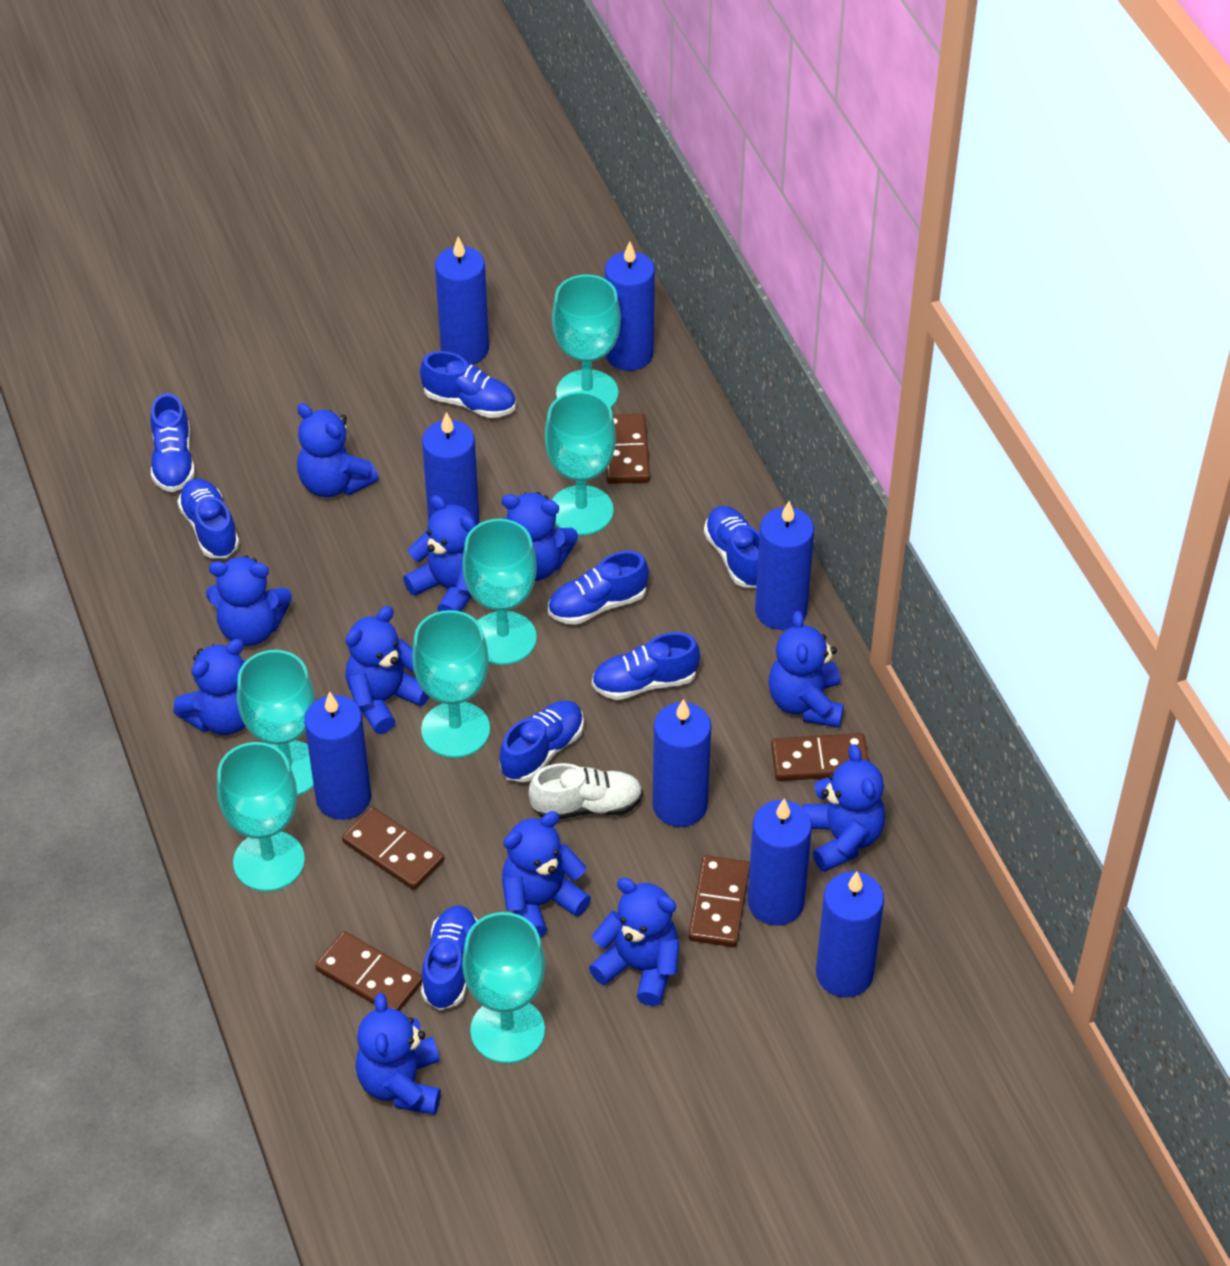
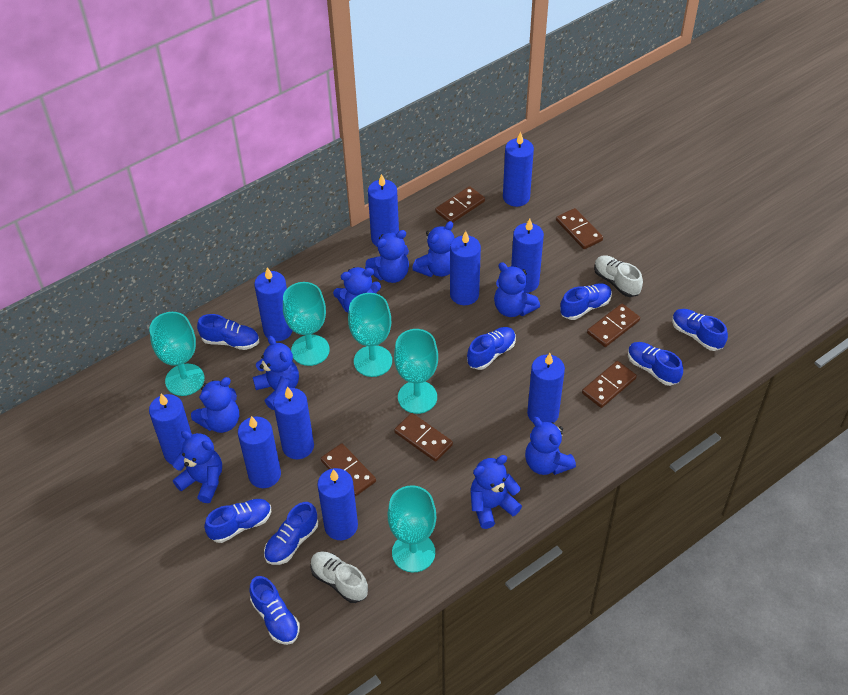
blue candle: [304,692,371,820] [422,412,479,525] [435,237,489,365] [605,242,655,371] [652,699,711,827] [748,798,812,926] [755,501,814,630] [816,871,884,998] = 8 -> [149,393,192,464] [238,416,281,488] [254,267,293,341] [273,387,314,459] [317,468,358,540] [368,174,399,246] [450,231,481,305] [503,132,534,207] [511,218,544,293] [527,353,565,423] = 10
blue teddy bear: [173,639,246,735] [206,556,292,646] [297,403,379,498] [345,606,429,734] [356,993,441,1114] [403,495,476,612] [501,492,578,581] [502,811,591,938] [589,878,679,1006] [768,611,844,727] [803,744,886,872] = 11 -> [172,430,222,503] [191,377,239,433] [253,336,299,410] [333,267,381,312] [365,230,409,283] [412,221,455,277] [471,455,522,529] [494,262,540,317] [525,417,576,475] = 9
brown domino: [315,931,422,1011] [342,807,444,890] [606,413,650,484] [688,855,750,947] [771,733,869,781] = 5 -> [321,443,376,496] [394,413,453,462] [435,186,485,222] [556,208,603,249] [582,361,637,408] [587,304,640,347] = 6
turquoise goblet: [217,742,305,891] [237,650,315,796] [412,610,490,758] [462,519,537,665] [462,912,545,1063] [545,391,616,535] [552,274,621,408] = 7 -> [149,312,205,396] [283,282,330,366] [348,293,392,377] [388,485,436,572] [394,329,438,414] = 5
white shoe: [529,763,643,820] = 1 -> [310,552,368,603] [594,255,643,297] = 2

